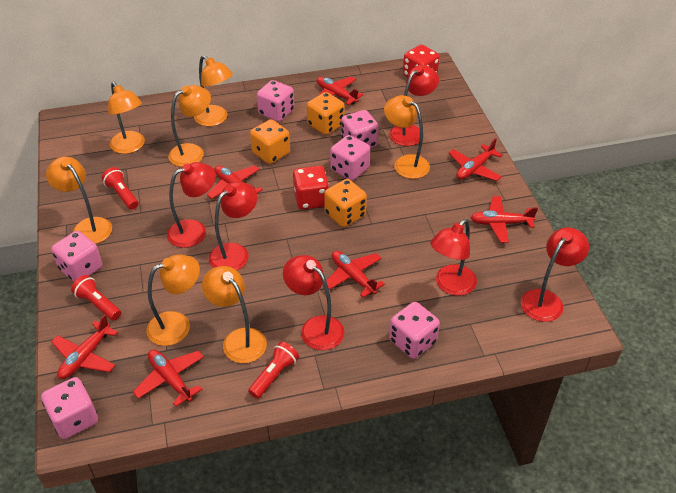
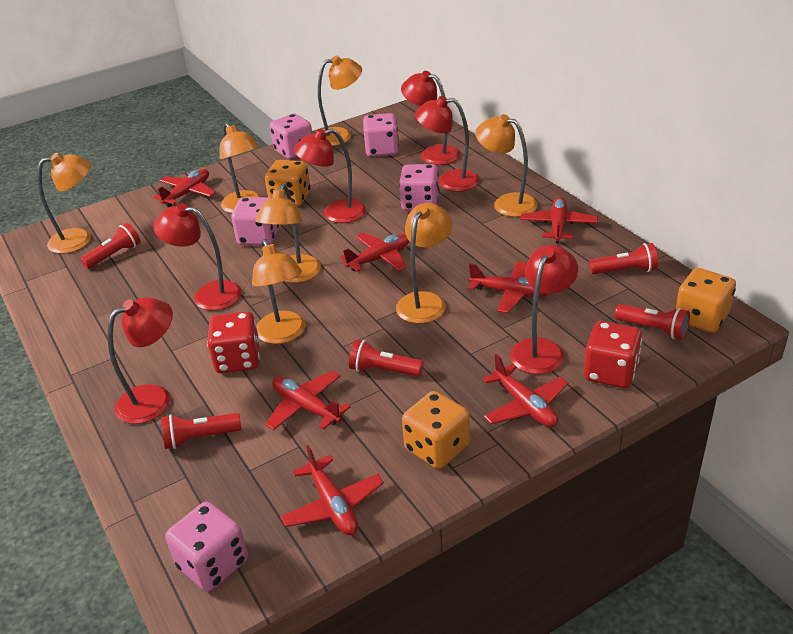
pink dice: [41,377,98,439] [51,231,102,282] [257,80,294,122] [330,135,370,181] [341,110,379,148] [389,302,440,359] = 6 -> [165,502,248,592] [231,197,279,246] [270,114,312,159] [363,113,399,157] [399,164,439,211] = 5
red flashlight: [71,275,121,321] [102,167,139,210] [248,342,299,399] = 3 -> [80,223,141,269] [161,413,241,449] [349,340,424,377] [589,243,658,274] [615,304,690,340] = 5

